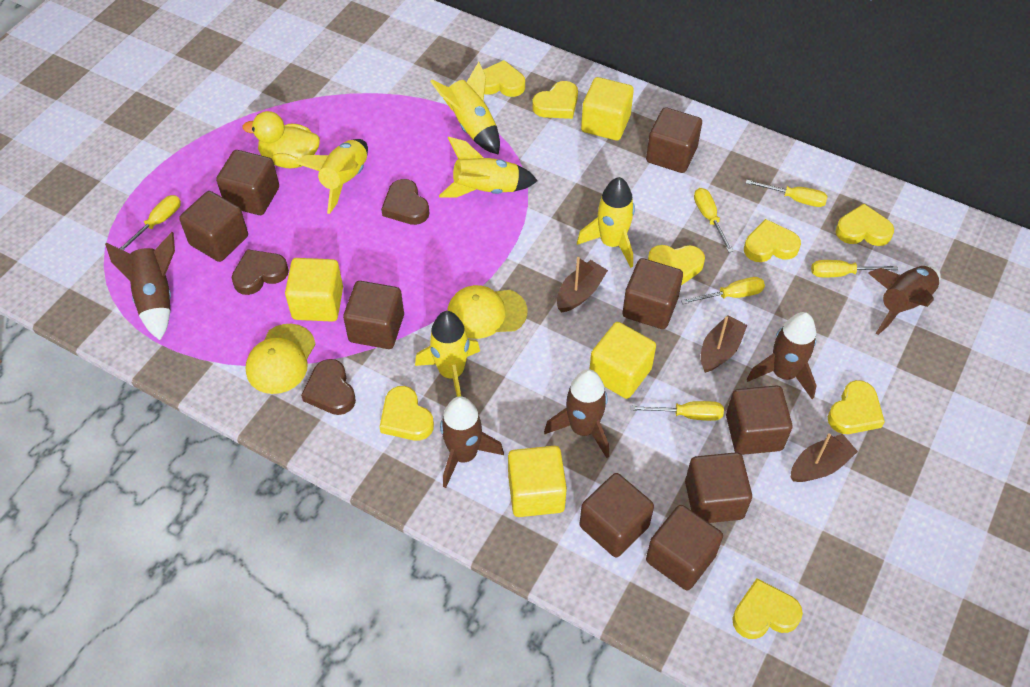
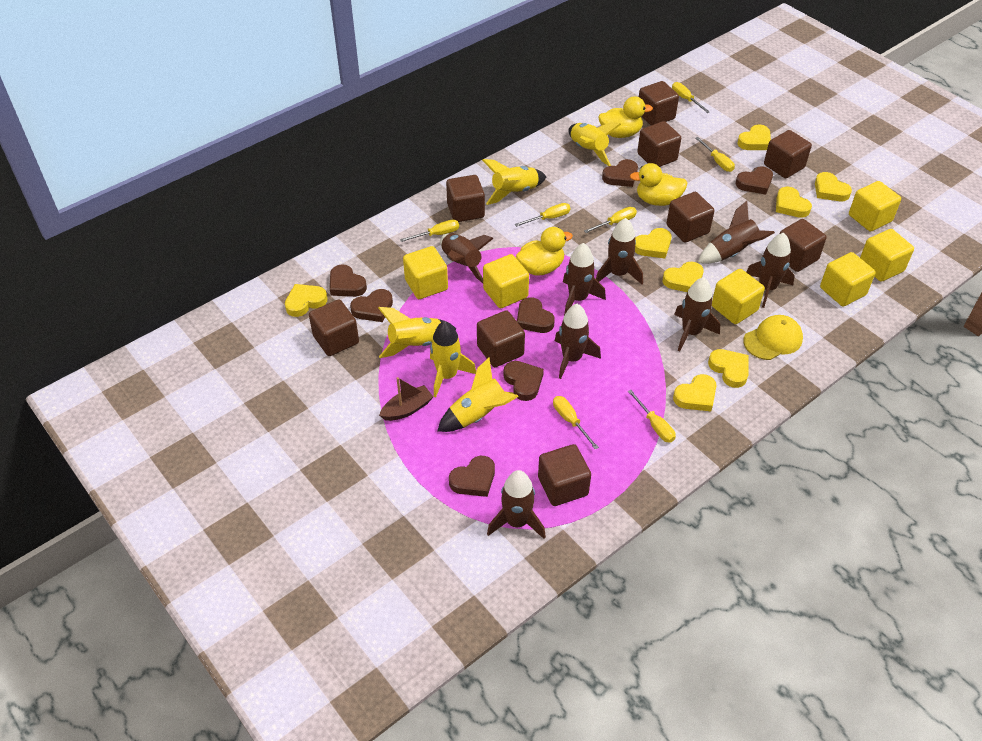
brown boat: [557,257,608,312] [701,315,747,373] [791,433,858,482] = 3 -> [379,377,433,421] = 1
brown heart: [232,249,289,295] [301,359,356,415] [381,179,429,225] = 3 -> [330,264,367,297] [350,289,393,322] [449,456,495,497] [503,361,544,401] [517,297,555,333] [602,159,638,187] [736,166,773,195] = 7
brown rocket: [105,232,175,340] [440,396,504,488] [544,369,609,458] [747,312,817,399] [868,266,941,335] = 5 -> [440,233,494,283] [487,470,546,539] [555,304,601,379] [563,243,606,315] [596,218,643,284] [674,277,720,351] [698,201,775,264] [746,233,795,308] = 8
yellow cap: [246,324,316,394] [447,285,528,339] = 2 -> [743,315,803,360] = 1
yellow cube: [285,258,343,322] [508,446,567,517] [581,77,634,140] [590,322,656,399] = 4 -> [403,246,448,299] [483,254,529,308] [712,269,765,324] [820,252,876,307] [849,181,901,232] [860,229,914,282] = 6
yellow duck: [242,111,320,168] = 1 -> [516,227,573,276] [598,96,653,138] [630,163,687,206] = 3
yellow screwdriver: [119,195,181,251] [630,401,724,421] [681,277,765,304] [694,188,733,253] [746,180,828,207] [811,260,898,277] = 6 -> [400,220,459,242] [515,203,570,227] [553,396,599,450] [584,207,637,233] [628,390,676,443] [672,82,710,113] [696,137,735,172] = 7

